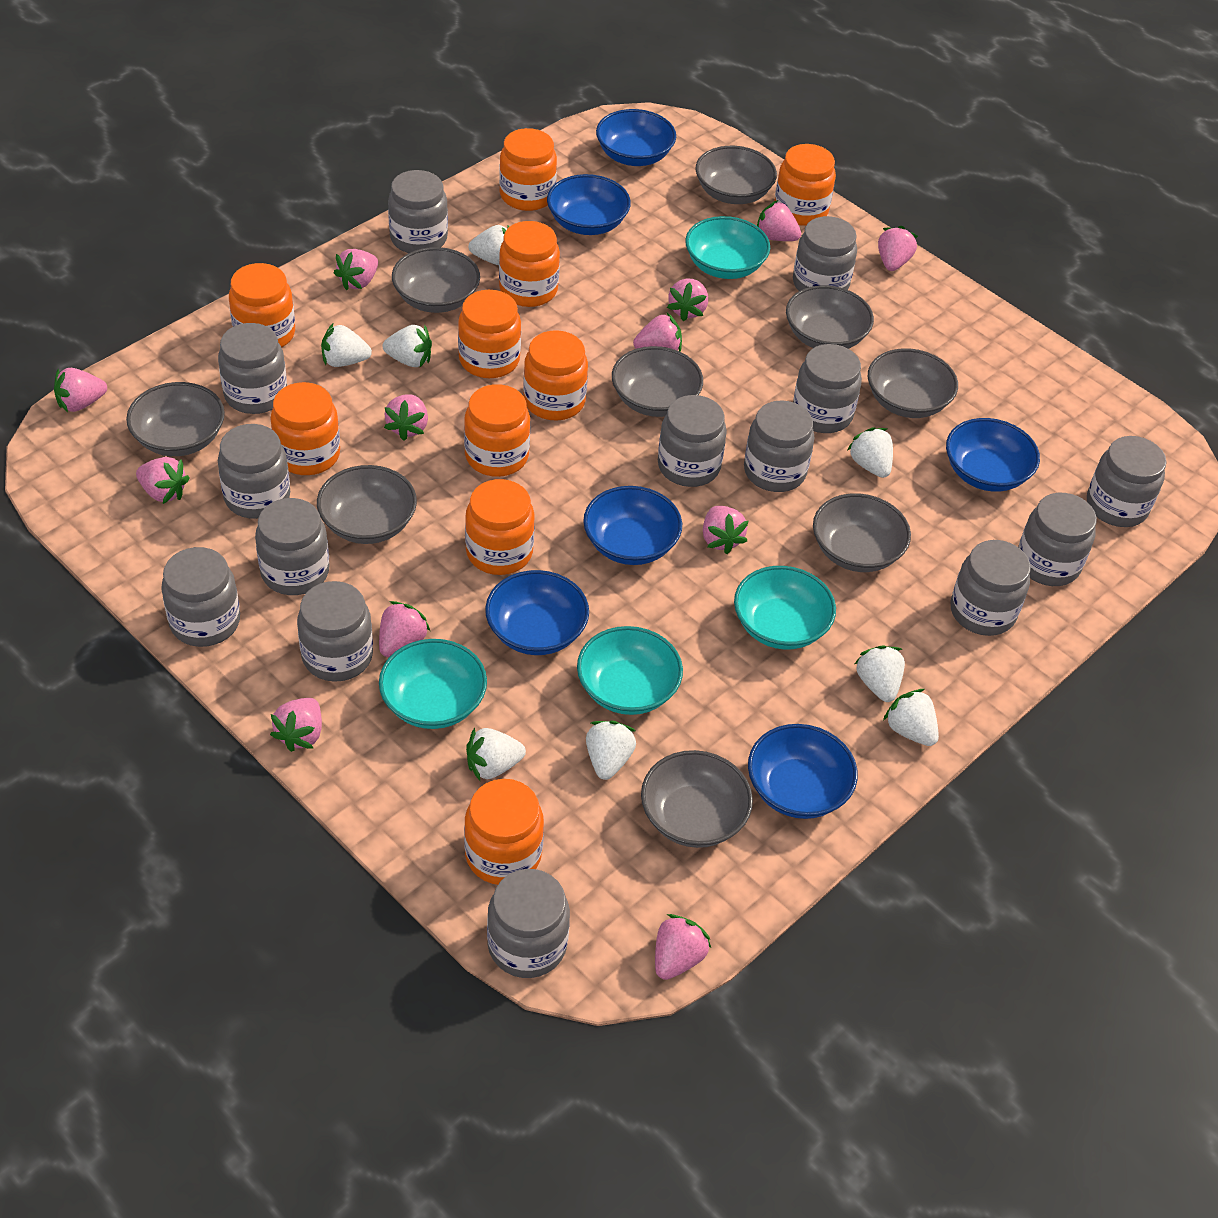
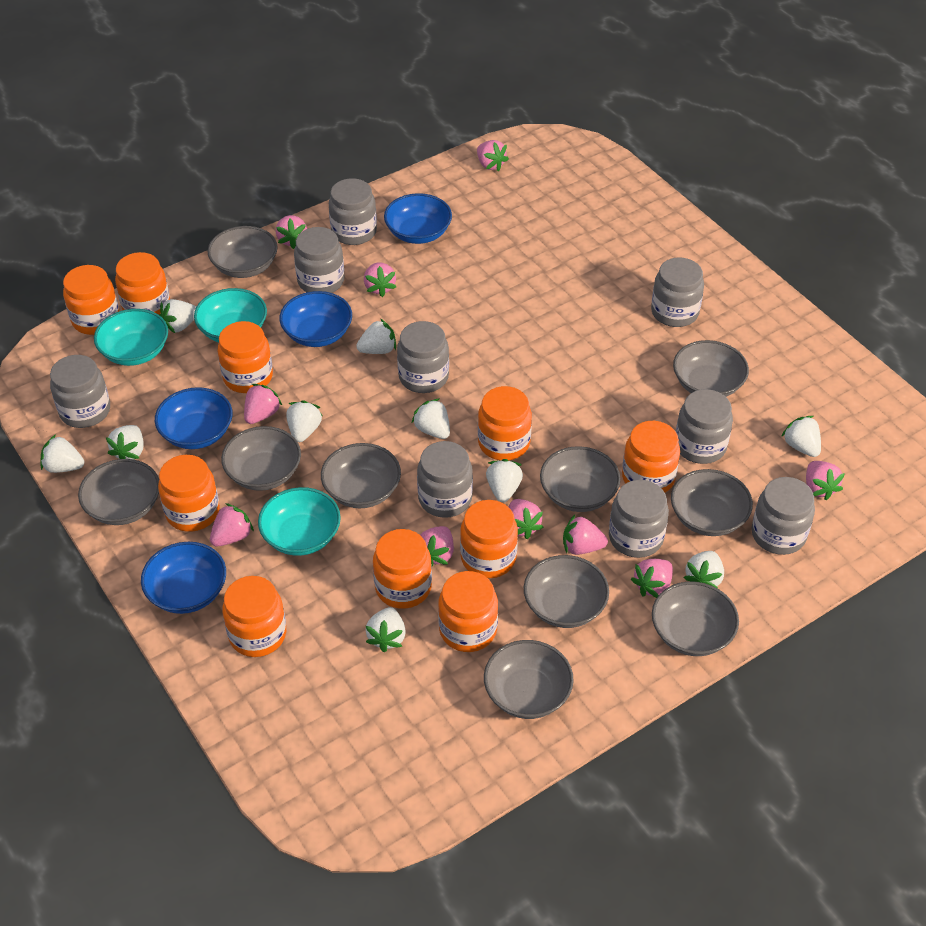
blue bowl: [485,570,589,655] [547,174,631,235] [583,486,682,565] [596,109,676,166] [748,724,858,819] [946,418,1040,492] = 6 -> [141,542,226,614] [155,387,233,449] [279,291,352,347] [384,193,452,244] = 4
grey bowl: [126,382,225,456] [317,465,417,544] [392,247,480,313] [612,346,703,417] [641,750,753,848] [695,146,777,204] [786,285,874,349] [813,493,911,572] [868,348,958,418] = 9 -> [78,459,159,525] [208,226,278,278] [221,426,301,491] [321,443,401,508] [484,640,574,719] [524,555,609,628] [540,446,621,512] [652,582,739,656] [671,469,753,536] [673,340,749,397] = 10
grey jar: [161,547,240,647] [218,323,287,414] [218,424,290,519] [255,498,330,595] [297,581,373,682] [388,170,448,253] [487,869,570,978] [658,395,727,487] [744,400,814,492] [793,216,857,291] [793,344,862,433] [951,540,1031,636] [1018,493,1097,586] [1087,436,1166,527] = 14 -> [50,355,110,428] [294,227,344,293] [329,178,377,245] [397,321,449,393] [417,441,473,518] [609,480,669,558] [651,257,704,327] [676,389,733,464] [752,477,815,555] = 9
pink strawberry: [54,368,107,412] [136,457,189,504] [270,698,322,752] [334,249,378,290] [379,601,430,657] [384,394,428,441] [633,313,682,352] [655,914,711,980] [667,278,708,321] [703,506,748,554] [757,200,801,241] [878,226,918,271] = 12 -> [210,503,254,546] [244,384,282,424] [276,215,307,249] [364,263,396,297] [420,526,454,566] [477,140,509,172] [509,499,544,539] [563,515,608,555] [631,559,673,598] [806,461,845,500] = 10
turquoise bowl: [379,639,487,729] [577,626,683,715] [685,216,770,279] [734,566,836,650] = 4 -> [94,309,168,366] [194,288,267,342] [258,487,341,556] = 3
white strawberry: [321,324,372,367] [383,325,432,367] [466,727,526,781] [468,225,509,265] [586,721,636,780] [847,427,893,478] [855,645,905,702] [883,689,939,746] = 8 -> [40,434,84,473] [106,425,144,459] [160,299,196,333] [286,400,323,442] [356,319,396,354] [365,607,406,652] [412,398,450,439] [486,459,523,502] [684,551,724,589] [781,416,821,457] = 10

